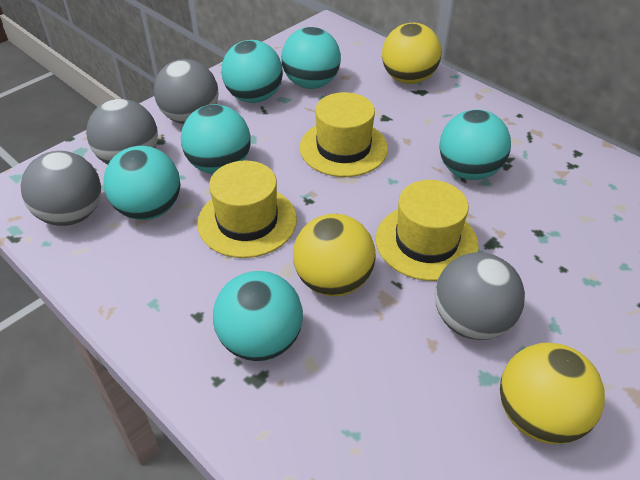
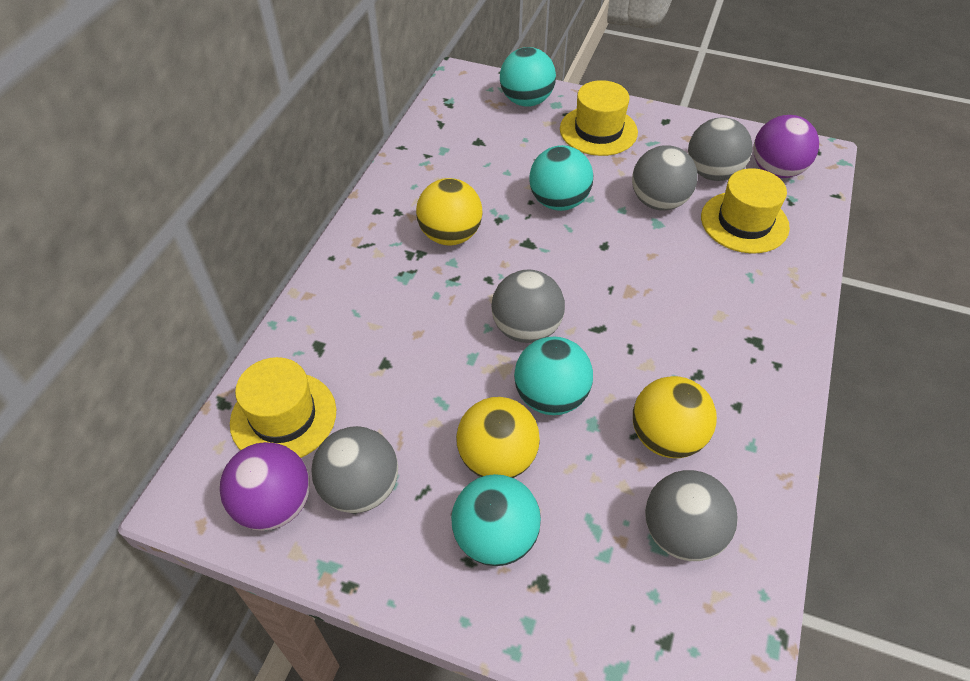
grey ball: [21,151,101,226] [86,99,158,164] [154,59,219,124] [435,252,525,340] = 4 -> [312,426,398,513] [491,270,565,343] [632,145,698,211] [645,470,738,561] [688,117,752,181] = 5
purple ball: none = 0 -> [220,442,310,531] [753,115,819,178] = 2
turquoise ball: [103,146,180,220] [181,104,251,174] [213,271,303,361] [221,40,283,103] [281,27,341,89] [439,110,511,180] = 6 -> [451,474,541,566] [500,47,556,107] [514,336,593,415] [529,145,593,211] = 4

